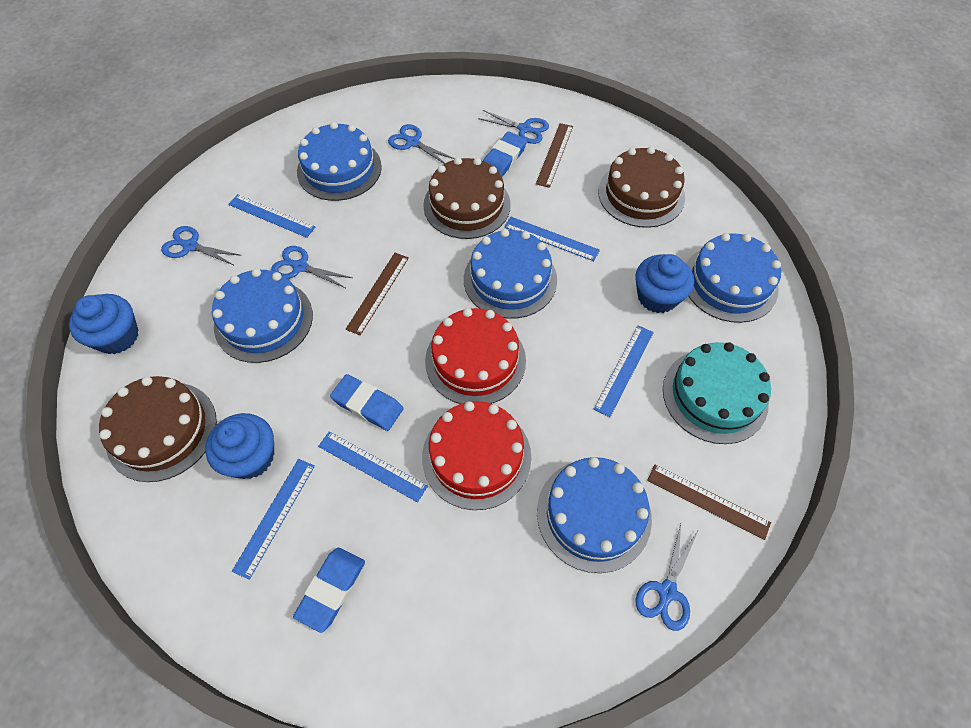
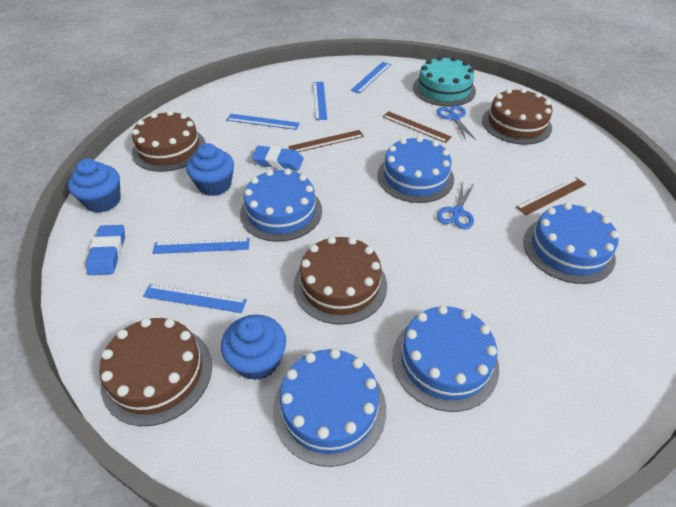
blue eraser: [293,548,365,633] [330,374,403,431] [483,131,527,177] = 3 -> [86,225,125,275] [252,146,303,170] = 2
blue scissors: [161,226,242,265] [271,246,352,288] [388,124,455,164] [478,110,549,144] [636,524,698,631] = 5 -> [437,105,476,140] [437,181,475,229] = 2
brown cake: [99,376,217,482] [423,157,511,239] [598,147,685,228] = 3 -> [99,318,212,426] [132,110,205,172] [294,236,387,324] [482,88,552,145] = 4
red cake: [422,401,531,510] [425,308,526,404] = 2 -> none = 0

